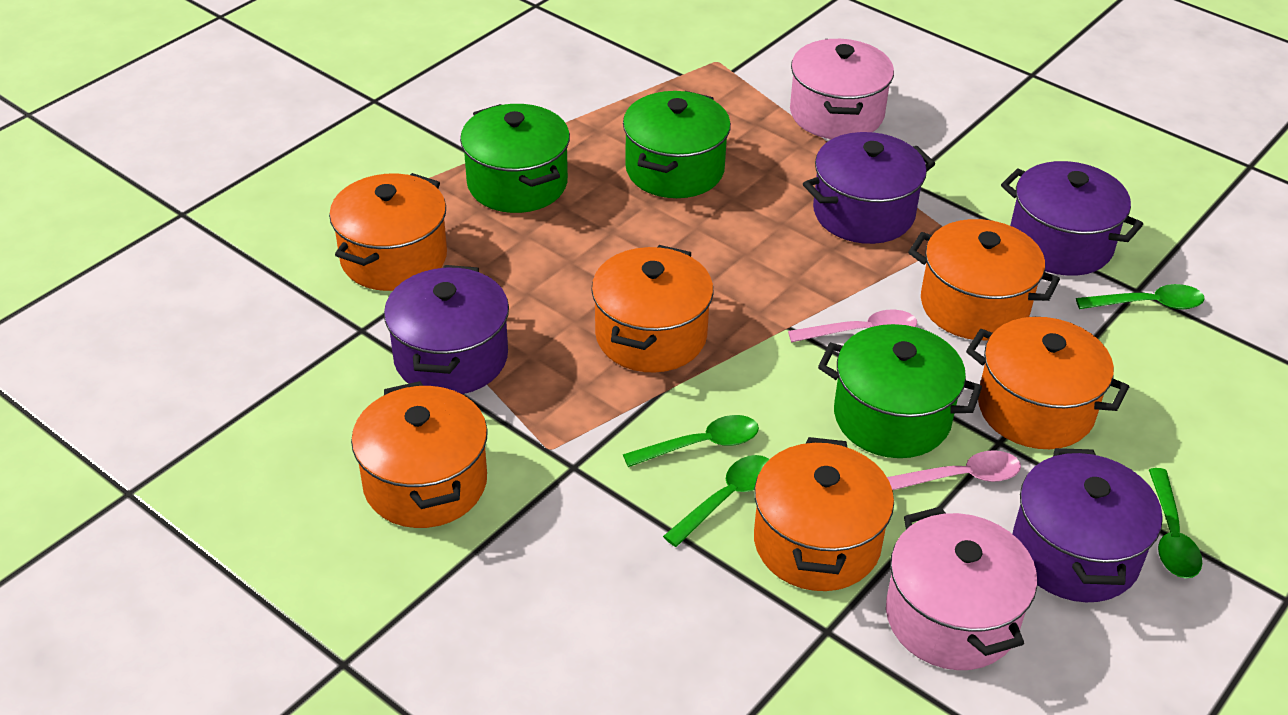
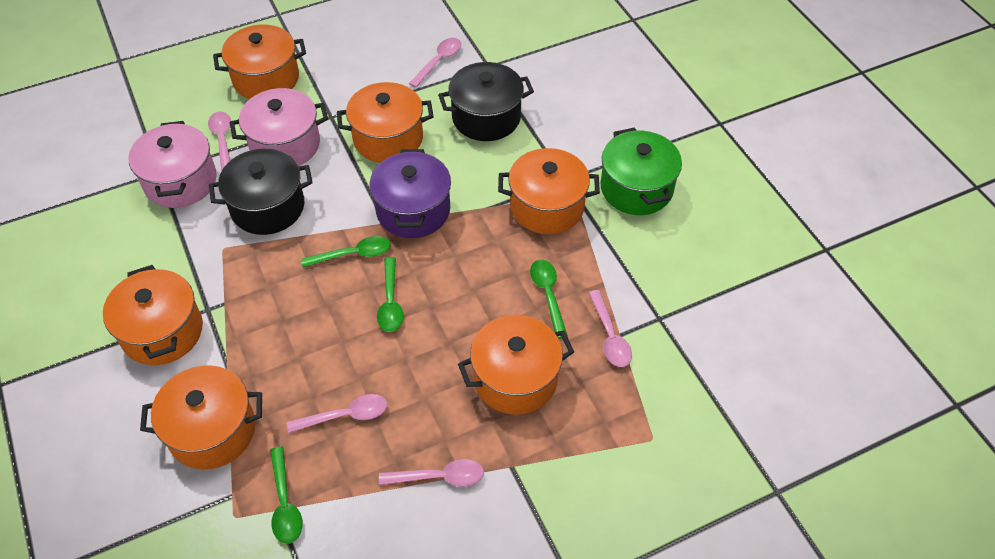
black pot: none = 0 -> [209,149,313,235] [438,62,534,141] = 2
green pot: [460,104,570,213] [623,91,731,198] [818,324,982,458] = 3 -> [601,127,682,215] = 1
pink spoon: [788,310,917,343] [887,450,1021,490] = 2 -> [208,112,231,171] [287,394,387,433] [379,459,484,487] [409,38,461,88] [589,290,632,367] = 5
purple pot: [384,265,509,394] [803,132,935,244] [1001,161,1143,276] [1013,448,1163,602] = 4 -> [369,149,451,238] = 1

